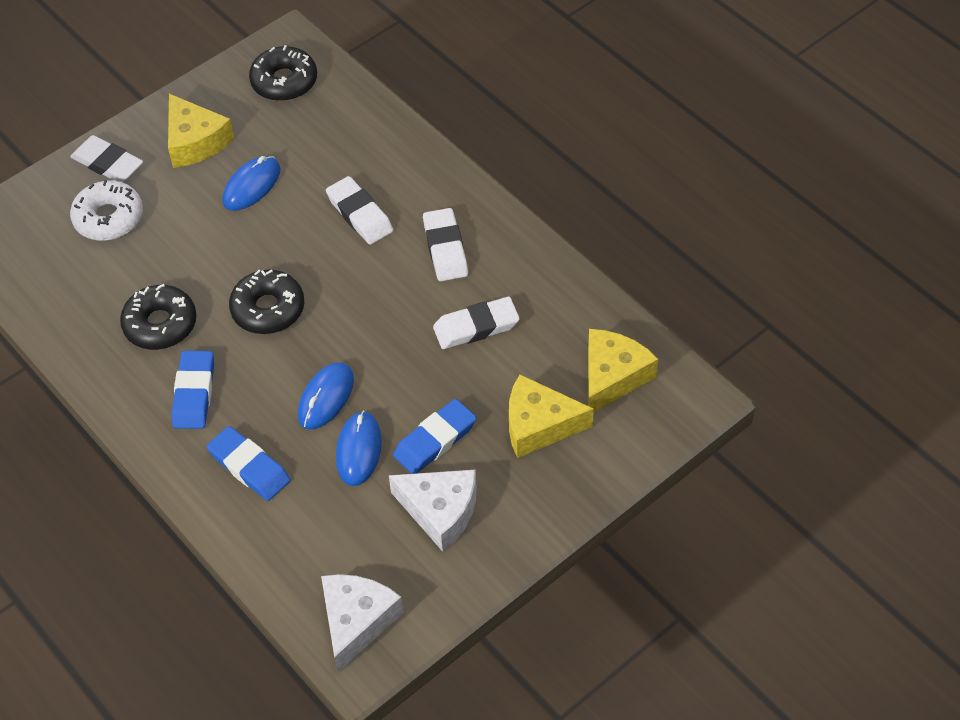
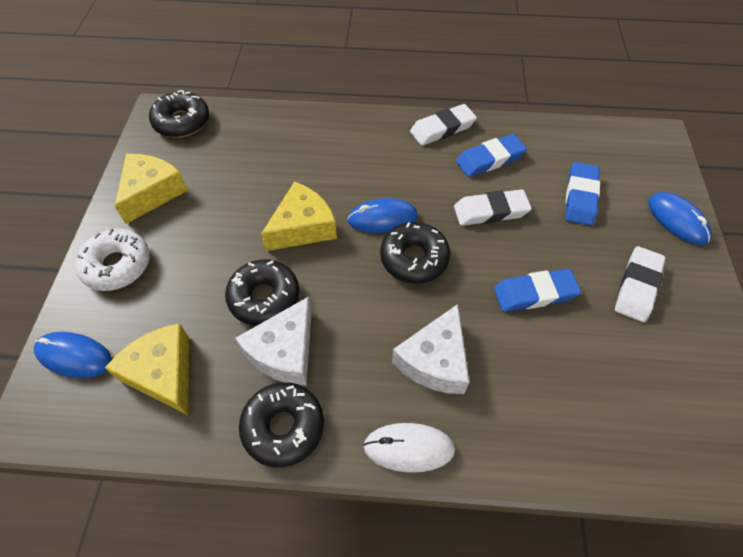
black donut: [120,284,197,350] [229,269,304,334] [249,45,317,101] = 3 -> [149,90,209,138] [225,259,300,326] [239,382,324,468] [380,222,451,284] = 4
white eraser: [70,135,143,182] [326,176,393,245] [423,208,468,281] [433,297,520,349] = 4 -> [410,104,477,146] [454,189,532,226] [615,246,666,322] = 3
white mouse: none = 0 -> [363,423,455,473] = 1

